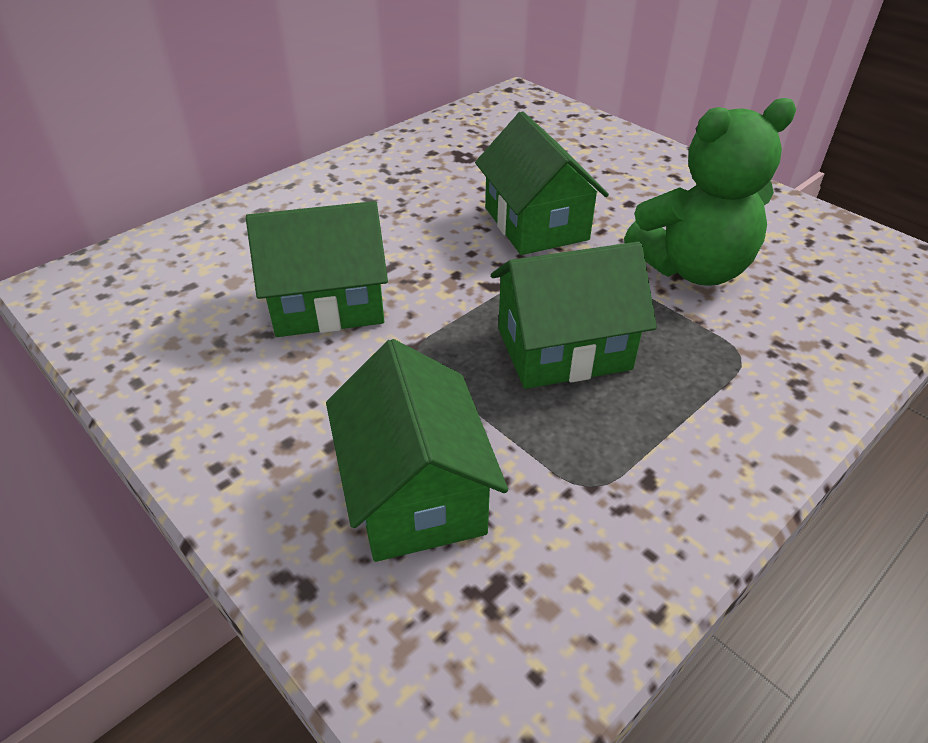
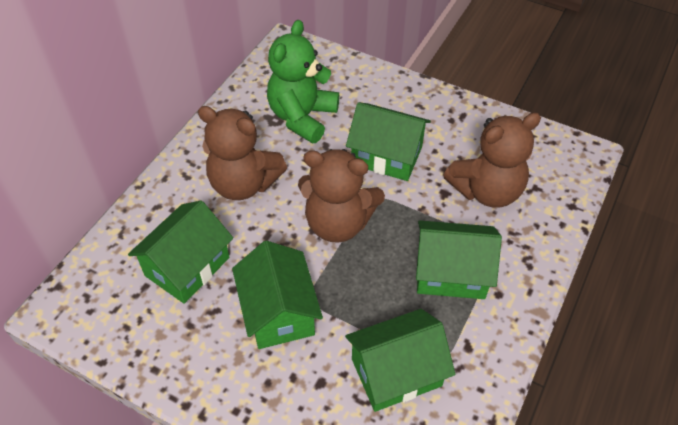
brown teddy bear: none = 0 -> [198,106,287,200] [298,149,385,243] [443,112,541,208] = 3
green house: [246,201,388,337] [326,339,508,562] [475,111,609,255] [491,242,657,389] = 4 -> [128,201,233,304] [232,241,323,349] [345,309,455,412] [346,102,431,181] [416,220,502,299] = 5

